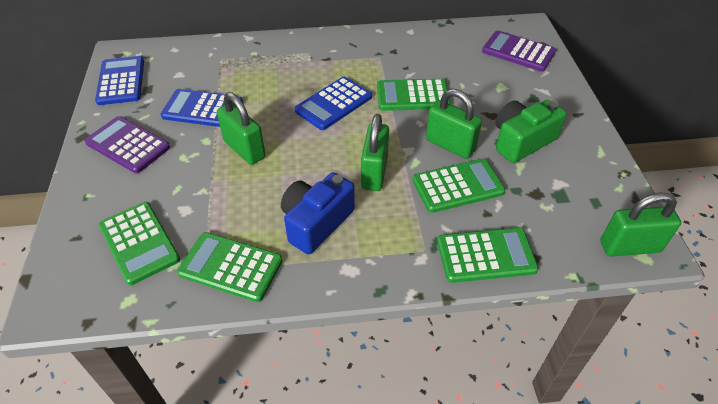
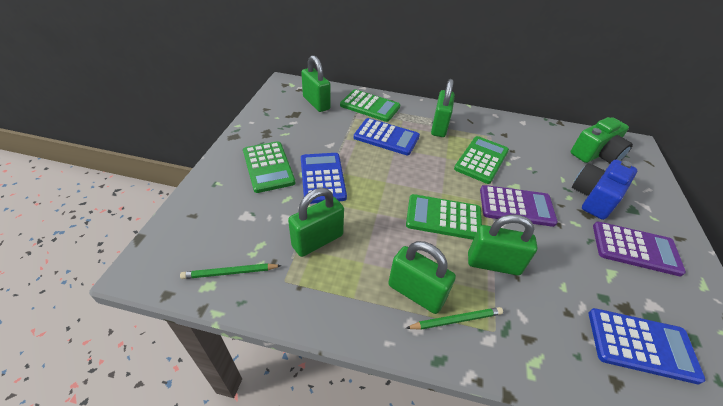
green calculator: [99,202,180,285] [177,232,283,302] [377,79,451,111] [413,159,505,213] [437,228,539,283] = 5 -> [243,141,295,193] [340,89,400,122] [406,194,482,240] [454,136,509,184] = 4
green padlock: [217,92,265,165] [361,114,389,191] [426,89,482,159] [600,193,681,257] = 4 -> [288,188,344,257] [301,55,330,112] [388,241,456,314] [431,79,455,137] [468,214,538,276] = 5
green pencil: none = 0 -> [180,263,282,279] [406,307,503,330] = 2

